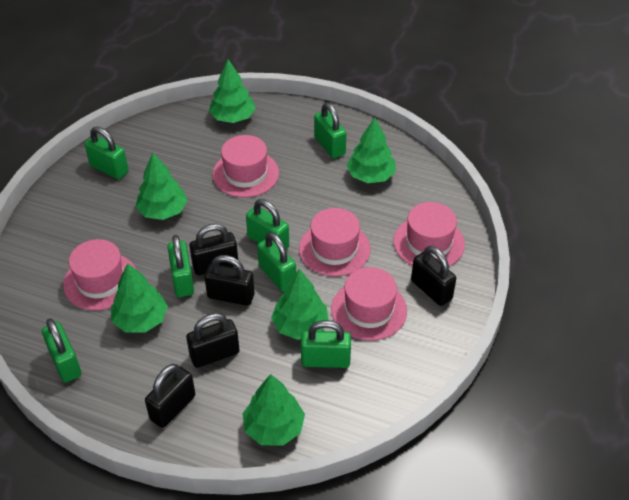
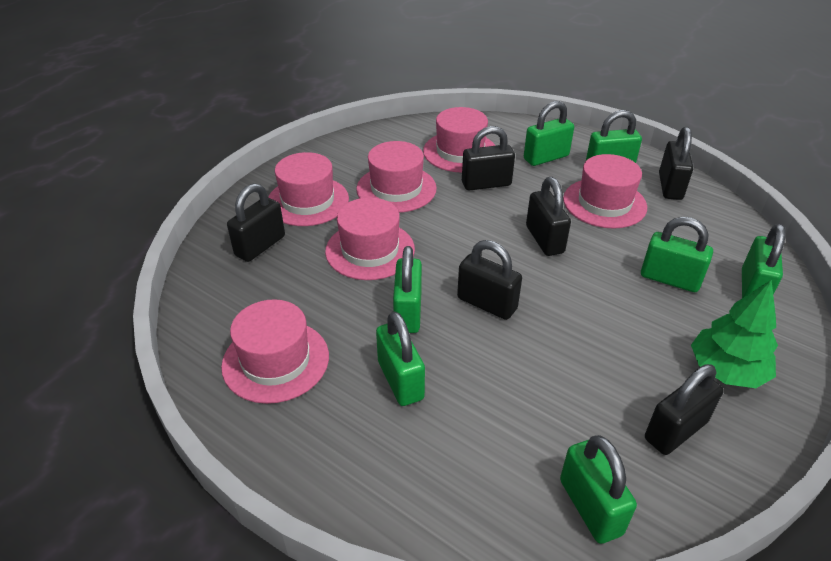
black padlock: [145,364,195,428] [186,313,240,368] [189,224,238,275] [205,255,254,306] [411,246,456,306] = 5 -> [227,183,285,262] [457,240,522,320] [462,126,515,190] [526,177,571,256] [645,364,724,455] [659,127,693,200] = 6
green tree: [111,263,168,332] [136,153,188,220] [209,59,256,123] [242,374,305,446] [271,269,328,340] [346,117,396,183] = 6 -> [691,280,778,388] = 1
pink hat: [63,239,136,311] [212,135,279,198] [299,208,371,276] [331,267,407,341] [393,202,465,266] = 5 -> [221,299,329,404] [268,152,349,226] [325,197,415,280] [356,141,437,213] [423,107,495,172] [563,154,647,229] = 6

